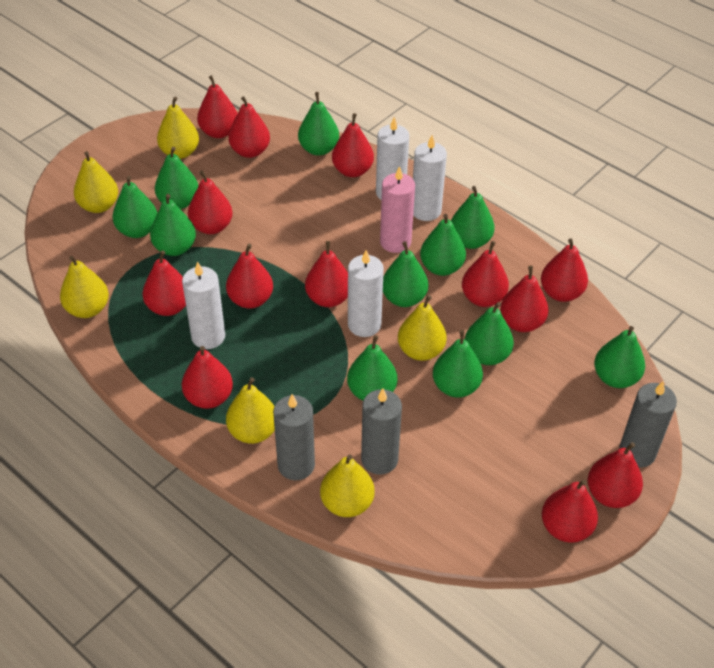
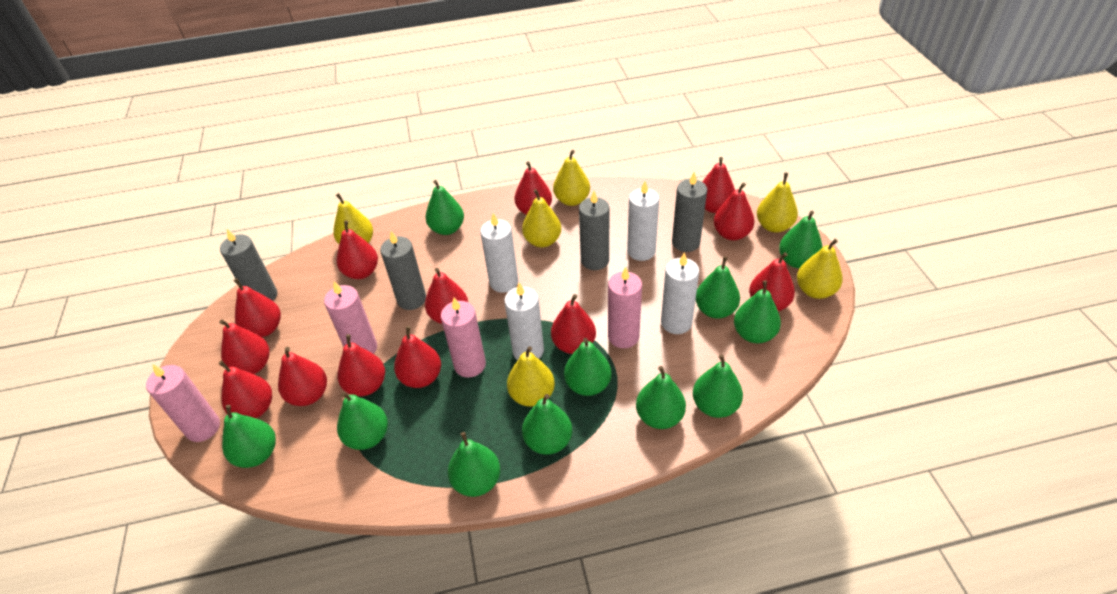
grey candle: [273,394,315,480] [361,388,402,474] [619,381,677,468] = 3 -> [220,229,277,301] [380,231,426,310] [579,191,609,270] [672,172,707,252] = 4
pink candle: [380,166,415,253] = 1 -> [146,364,220,442] [324,281,377,354] [441,298,486,378] [608,267,642,348] = 4

